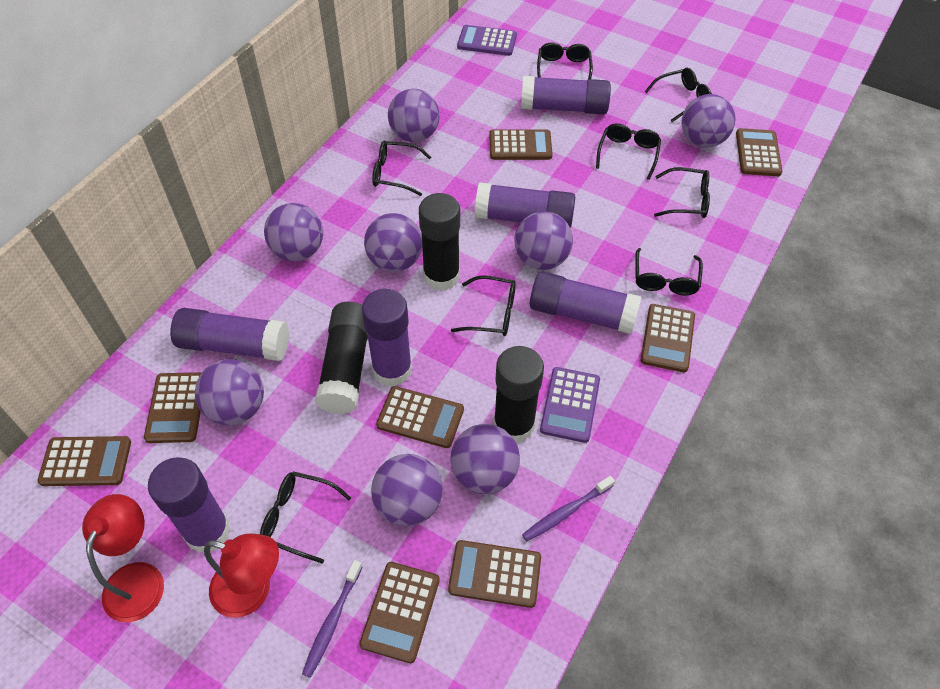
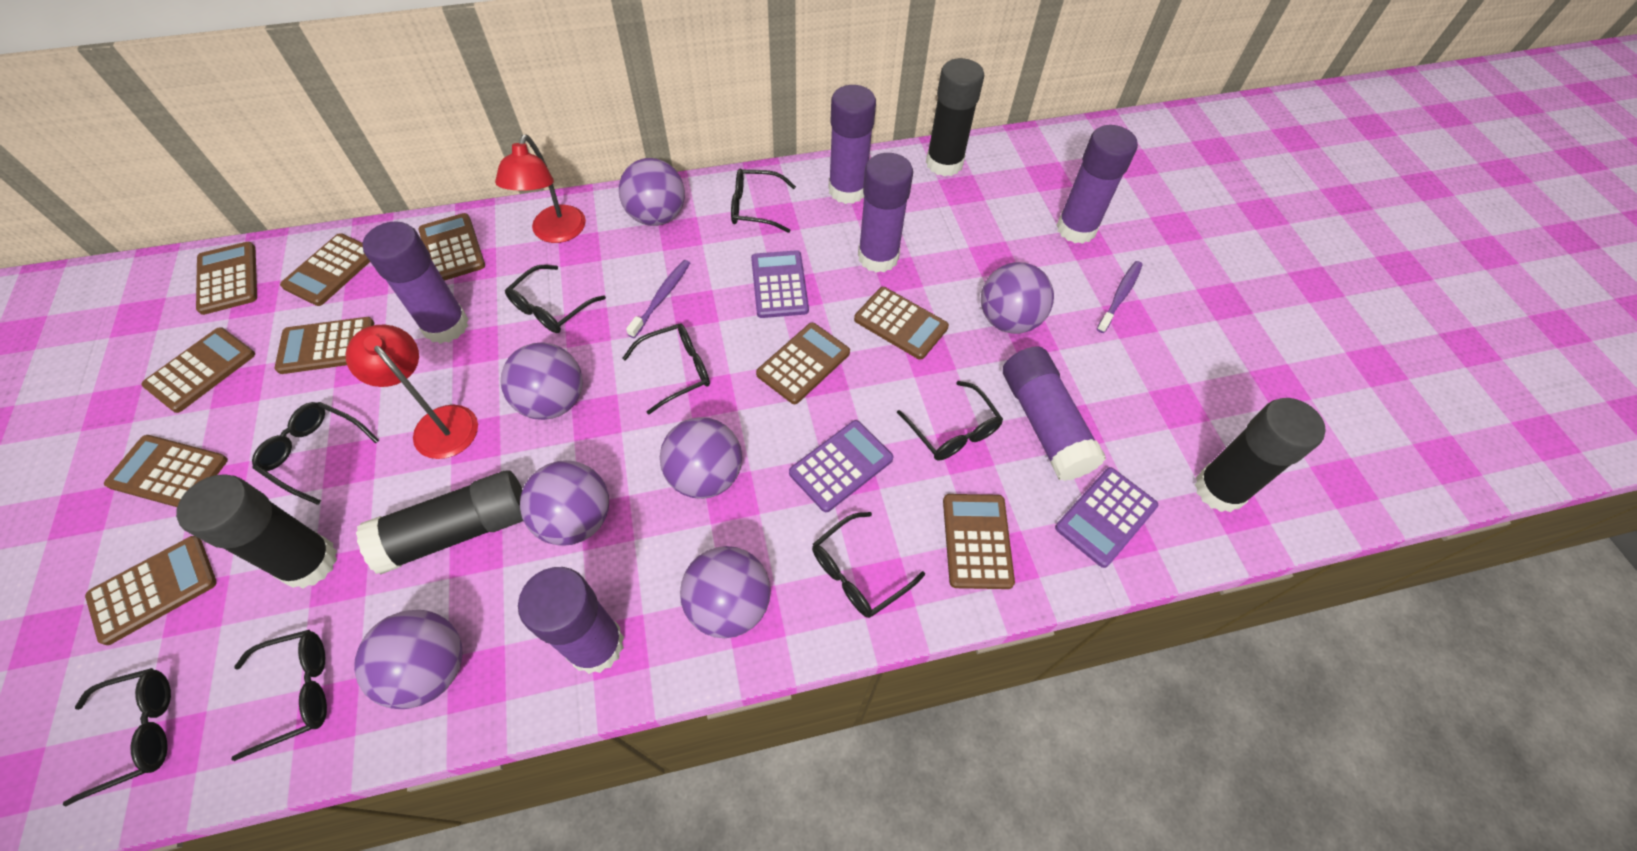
black glue stick: [315,302,368,414] [419,193,460,291] [494,346,544,444] = 3 -> [176,474,337,588] [356,470,523,574] [926,58,984,176] [1194,398,1326,512] = 4
brown calculator: [38,436,131,486] [144,372,202,443] [359,562,440,663] [376,386,464,448] [448,540,541,608] [489,129,553,160] [641,304,695,372] [736,128,782,176] = 8 -> [85,536,217,645] [104,435,228,507] [141,327,255,413] [196,242,257,315] [275,317,374,374] [280,233,370,306] [419,213,485,281] [756,323,850,404] [854,287,949,360] [943,494,1015,589] = 10
purple ball: [195,359,264,426] [264,203,323,261] [364,213,422,272] [371,454,443,526] [388,89,440,142] [450,424,520,494] [514,211,573,270] [682,94,736,148] = 8 -> [354,610,462,709] [500,343,583,420] [520,461,609,546] [619,158,685,226] [660,417,742,499] [680,546,771,638] [981,262,1054,334] = 7
purple calculator: [457,25,517,56] [540,367,600,443] = 2 -> [751,250,809,318] [789,420,893,512] [1055,467,1158,568] = 3

